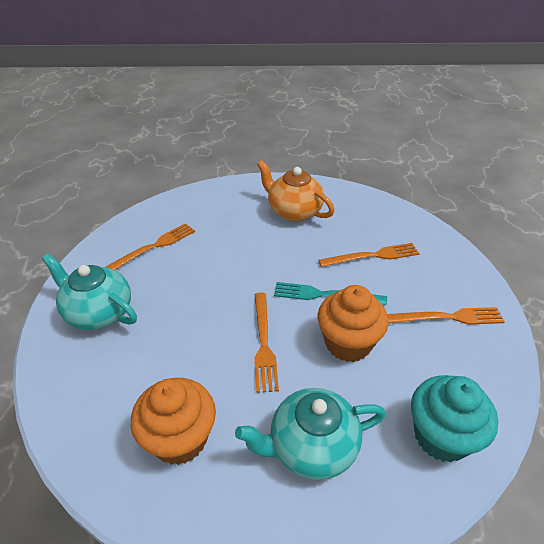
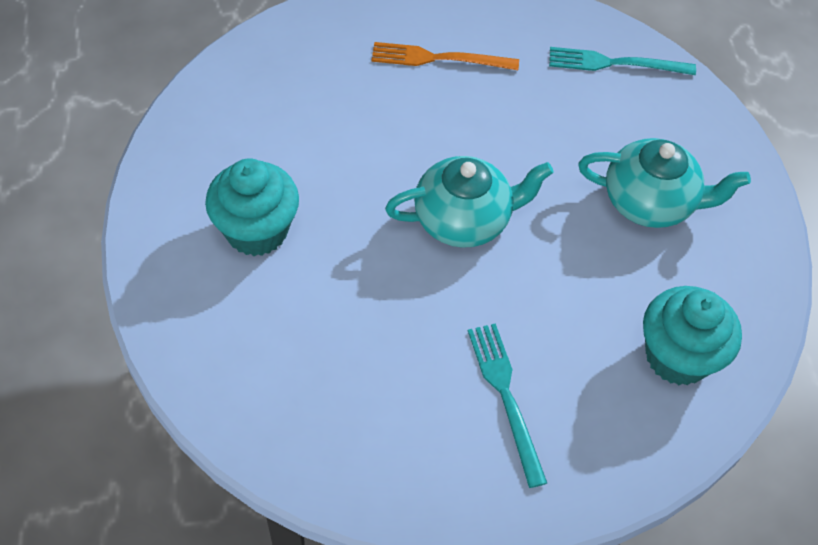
orange cupcake: [131,378,216,465] [318,285,388,362] = 2 -> none = 0
orange fork: [106,223,195,270] [254,292,279,393] [319,243,420,267] [387,307,505,325] = 4 -> [372,42,519,70] = 1
orange teapot: [257,160,334,222] = 1 -> none = 0
turquoise cupcake: [411,375,498,462] = 1 -> [205,158,299,256] [643,286,742,385] = 2
turquoise fork: [274,282,387,305] = 1 -> [468,323,547,488] [549,47,696,75] = 2

